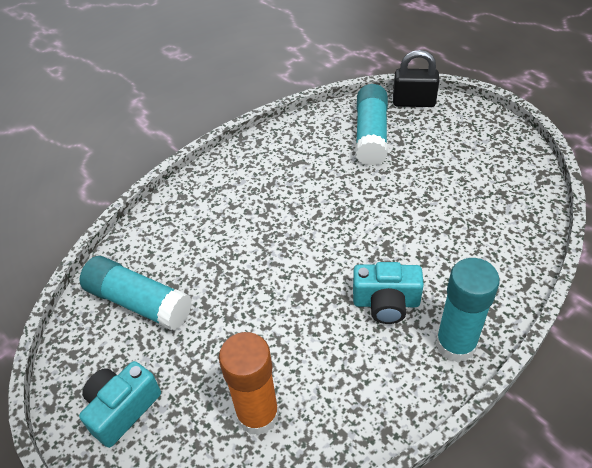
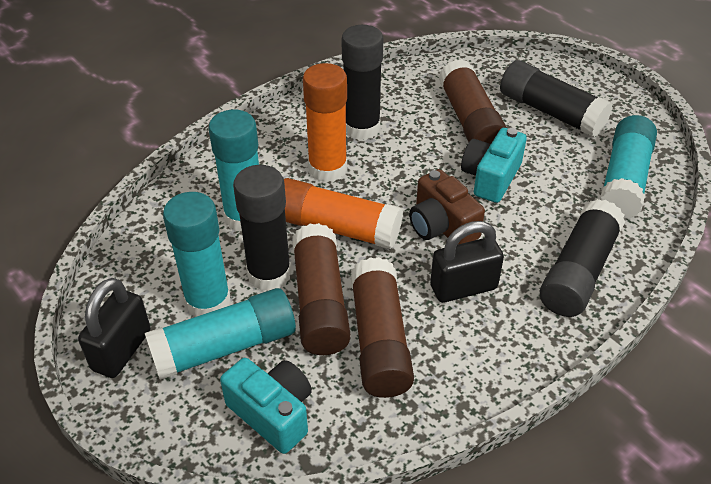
black glue stick: none = 0 -> [233,165,291,291] [342,25,384,140] [500,60,613,137] [540,199,625,317] = 4
black padlock: [393,50,439,107] = 1 -> [78,278,151,378] [430,221,504,303] = 2
brown camera: none = 0 -> [409,169,485,245] = 1
brown glue stick: none = 0 -> [292,223,351,355] [351,257,414,398] [439,59,507,144] = 3
orange glue stick: [219,332,279,436] = 1 -> [284,178,403,249] [303,63,347,182] = 2
turquoise glue stick: [80,256,192,331] [355,84,388,166] [435,258,500,363] = 3 -> [145,288,296,380] [163,192,231,317] [208,110,259,232] [600,115,657,219] = 4

